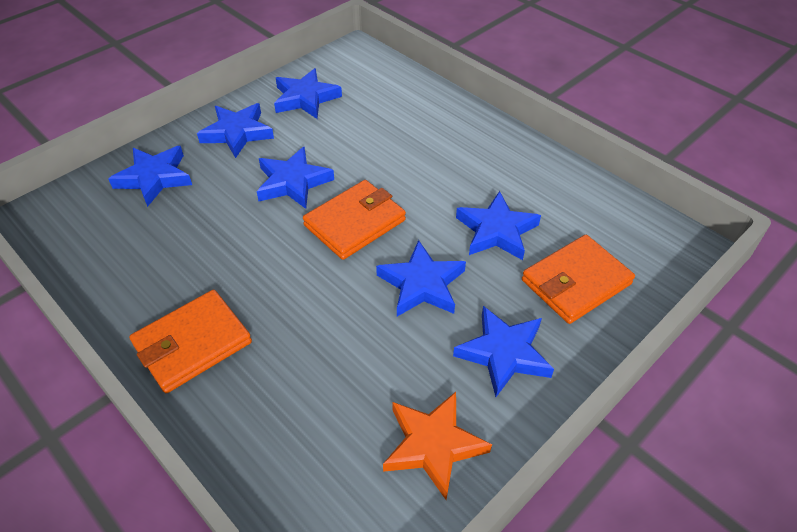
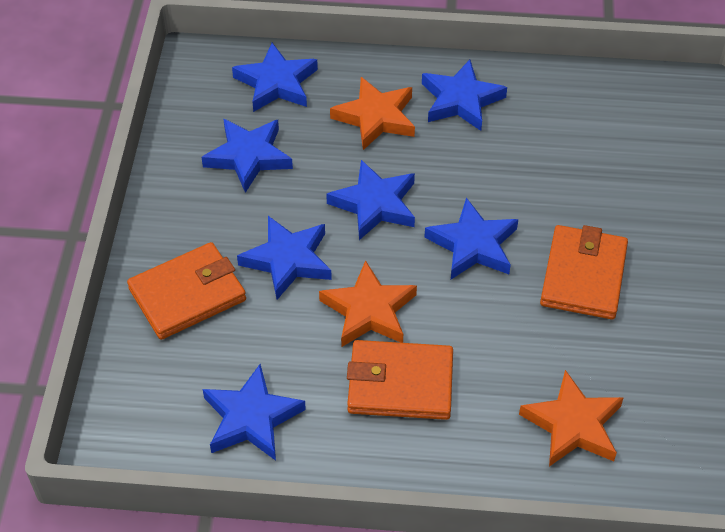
orange star: [383,392,492,500] = 1 -> [319,260,417,347] [330,77,415,150] [519,370,624,467] = 3

